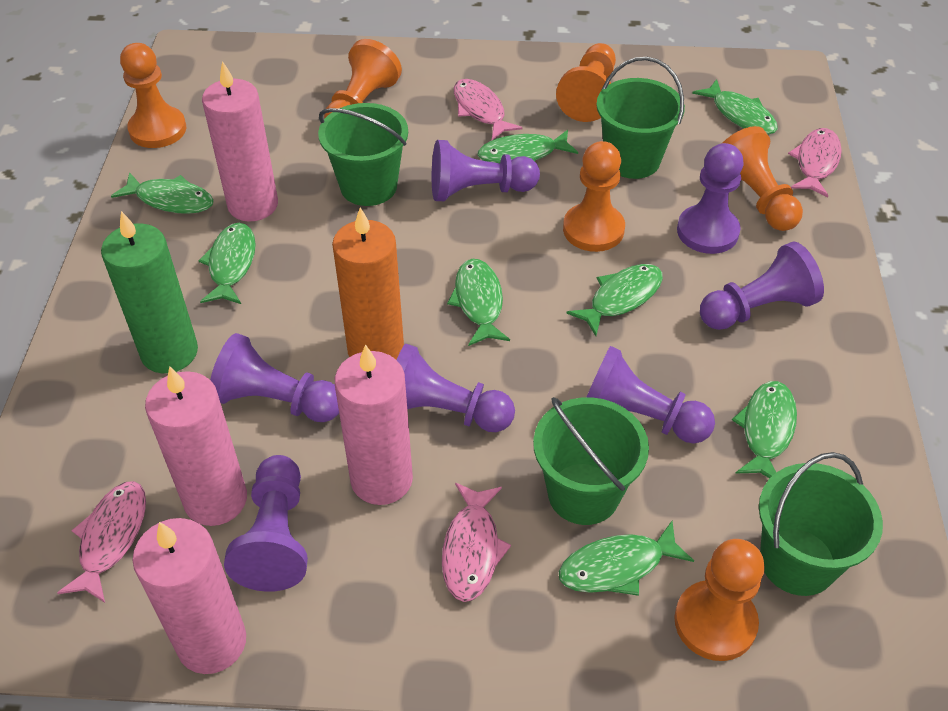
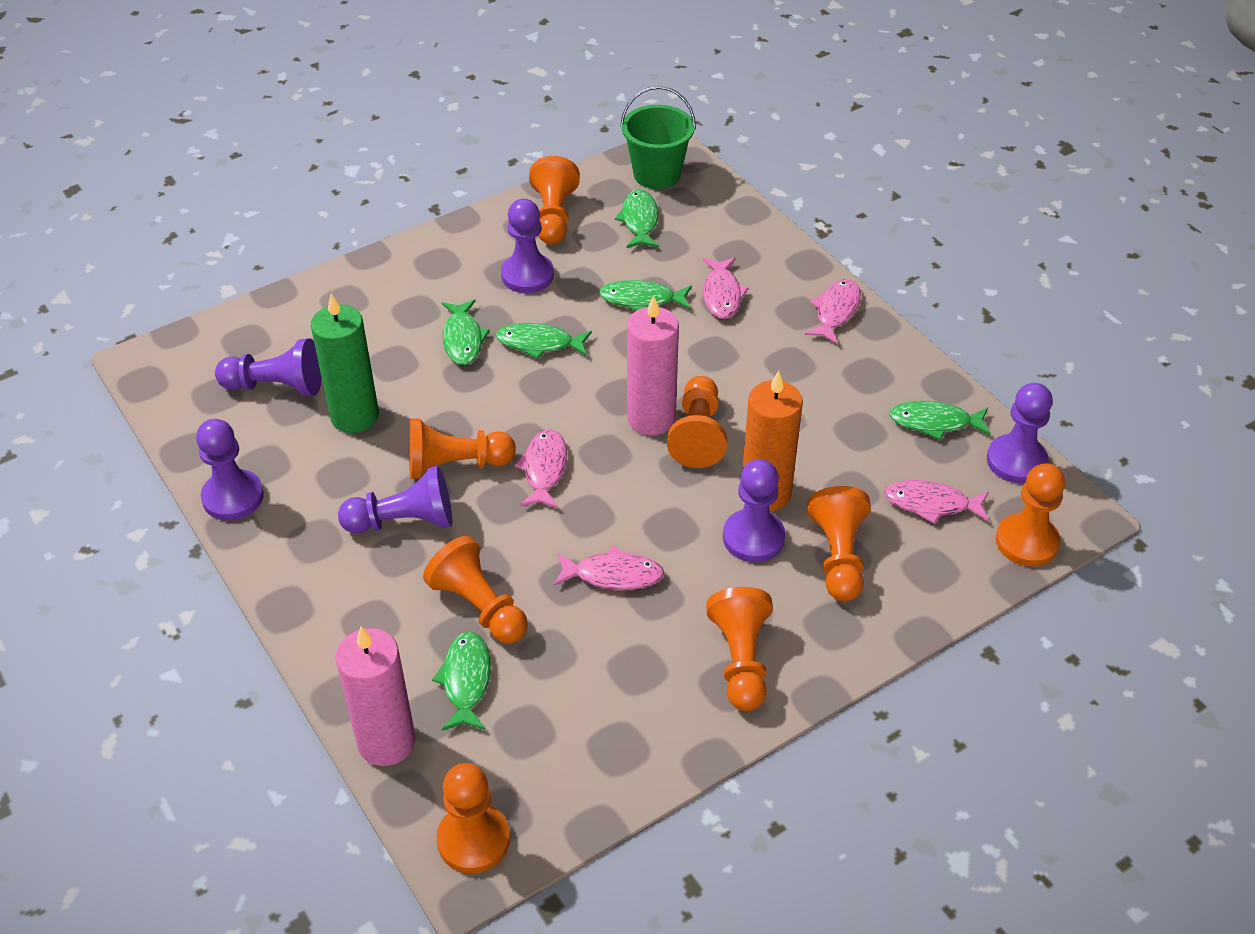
green bucket: [318,103,408,206] [533,397,649,525] [596,57,685,179] [759,452,883,596] = 4 -> [620,86,696,189] = 1
green fish: [111,172,214,214] [198,223,256,304] [447,259,510,346] [478,130,578,163] [559,521,694,596] [566,264,663,336] [692,79,778,135] [732,381,797,478] = 8 -> [432,631,491,731] [442,299,490,365] [496,323,592,359] [599,280,692,311] [615,190,659,248] [889,401,991,440] = 6
orange pawn: [120,43,186,148] [324,39,402,118] [556,43,616,122] [563,141,625,252] [674,539,765,661] [723,126,803,231] = 6 -> [409,419,516,479] [423,536,528,644] [436,763,510,873] [529,156,580,245] [667,376,727,468] [706,587,773,711] [807,486,871,601] [996,463,1065,567] = 8
pink candle: [132,518,246,674] [145,366,247,526] [202,61,278,222] [335,344,413,505] = 4 -> [336,627,415,766] [627,295,679,436] = 2
pink fish: [57,481,146,603] [442,483,511,602] [454,79,522,140] [788,128,842,197] = 4 -> [514,429,567,508] [554,546,664,590] [703,258,749,319] [805,279,861,344] [884,480,989,524] = 5
purple pawn: [210,333,339,422] [224,455,308,592] [397,344,515,432] [432,140,540,201] [587,346,715,443] [677,143,744,254] [700,241,824,330] = 7 -> [196,419,264,521] [215,338,322,396] [338,466,452,533] [501,199,554,293] [723,459,785,562] [987,383,1053,483] = 6

